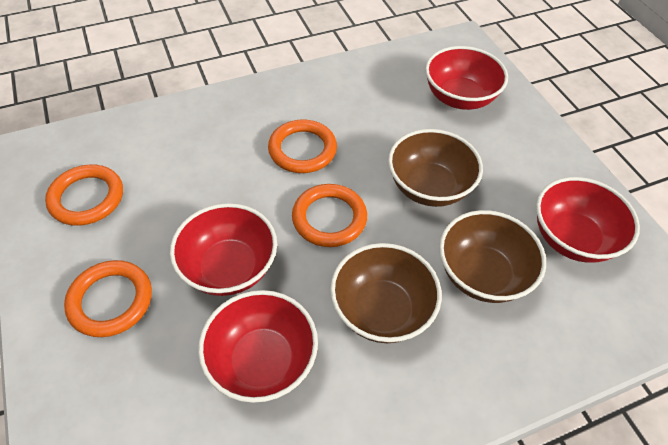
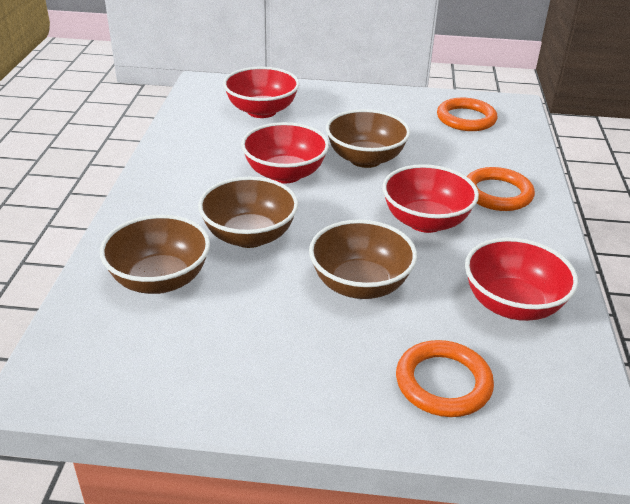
brown bowl: [330,243,442,343] [388,129,483,207] [439,210,546,303] = 3 -> [100,215,210,294] [198,177,298,248] [309,220,417,299] [326,109,410,168] = 4
orange ring: [45,164,123,226] [64,260,152,337] [268,120,337,173] [292,184,367,247] = 4 -> [396,340,494,417] [437,98,497,131] [467,167,535,211] = 3

